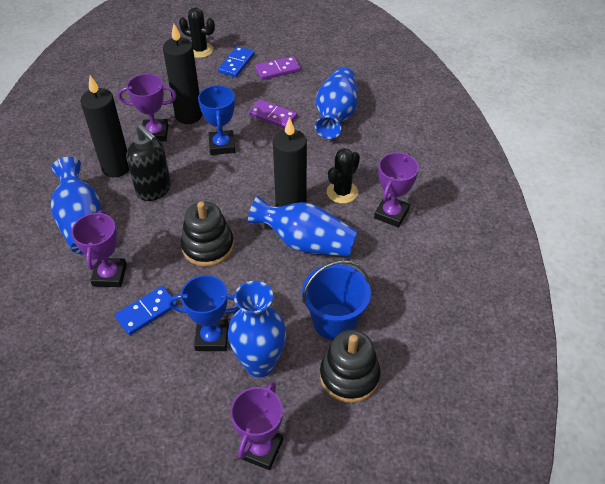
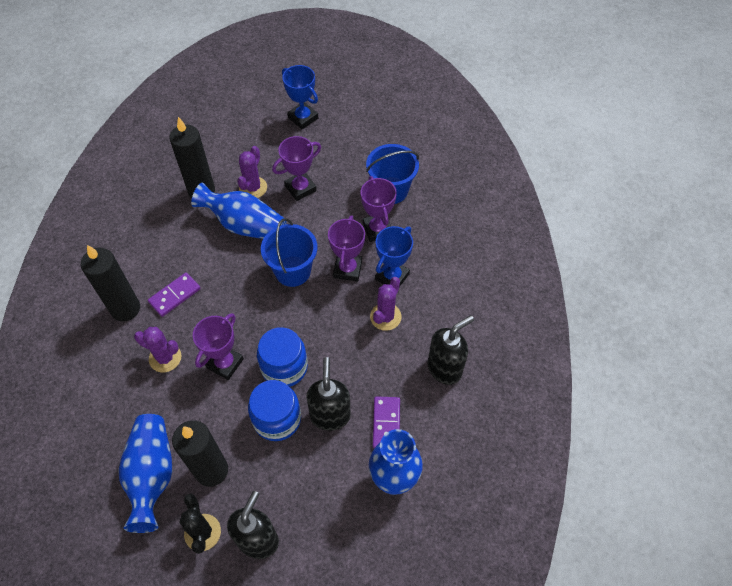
black cactus: [179,8,215,58] [327,148,360,204] = 2 -> [180,493,221,554] = 1
black soap dispenser: [126,124,171,201] = 1 -> [227,491,279,559] [306,357,351,431] [428,315,474,385] = 3
black stacking toy: [180,201,234,267] [320,330,381,403] = 2 -> none = 0
blue bucket: [302,260,371,340] = 1 -> [261,218,317,287] [366,144,419,204] = 2
blue domino: [115,286,177,335] [218,46,255,77] = 2 -> none = 0
blue jar: none = 0 -> [248,380,301,441] [257,327,308,387] = 2
blue vase: [51,157,101,254] [228,281,286,378] [248,195,358,257] [315,67,358,139] = 4 -> [118,414,172,533] [191,183,287,239] [369,429,423,495] = 3
purple cactus: none = 0 -> [134,327,181,372] [237,146,267,198] [370,277,402,331] = 3

